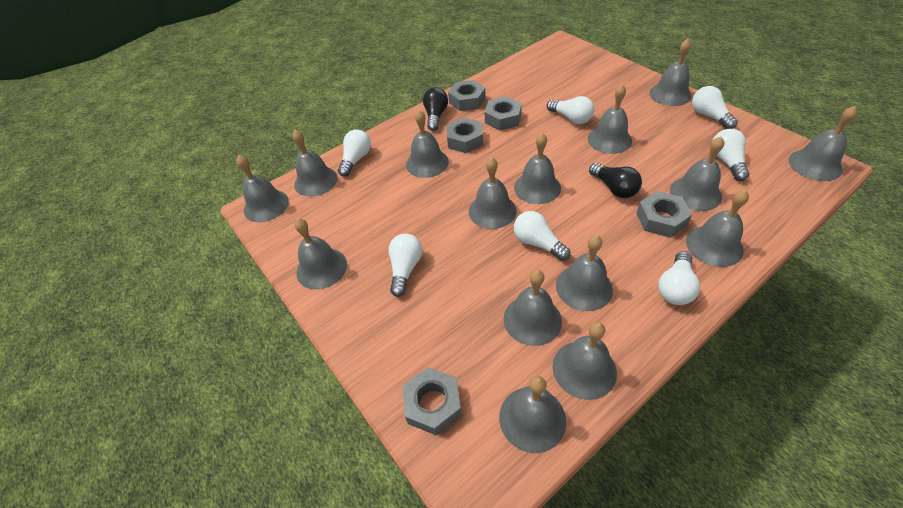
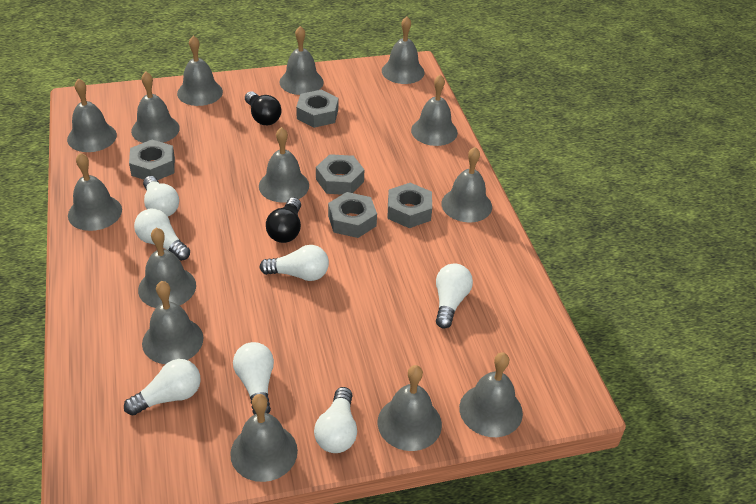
grey bell: [236,155,289,222] [293,130,338,197] [294,218,347,290] [406,110,449,178] [469,157,517,229] [499,375,566,453] [503,270,562,346] [514,133,561,204] [553,322,617,400] [556,235,613,311] [588,84,632,154] [649,39,692,106] [670,137,724,211] [686,190,749,267] [788,106,857,181] = 15 -> [67,79,117,152] [68,153,122,231] [131,72,180,143] [138,228,196,308] [142,281,203,364] [177,36,223,106] [230,394,298,482] [259,127,309,203] [279,26,324,95] [378,365,442,451] [382,16,424,84] [411,75,458,146] [441,147,492,222] [459,352,523,437] = 14

